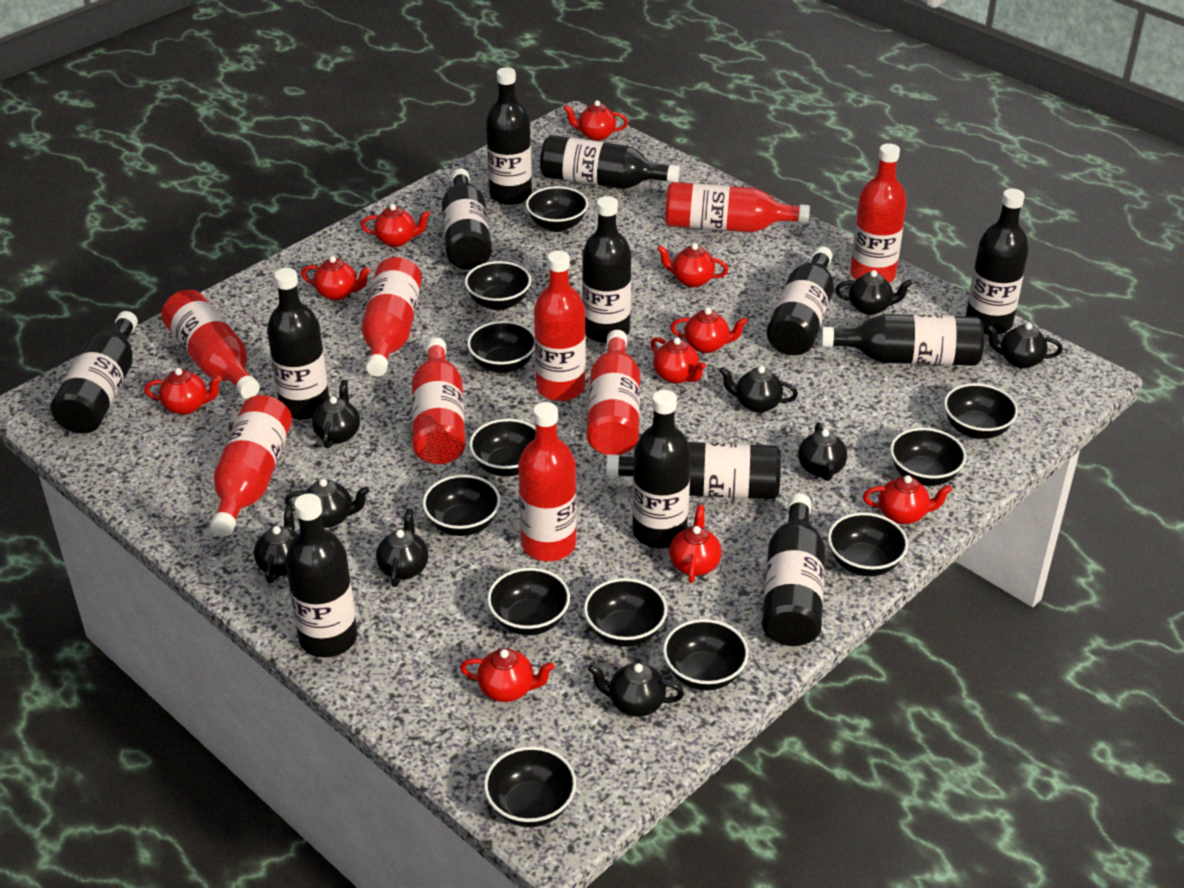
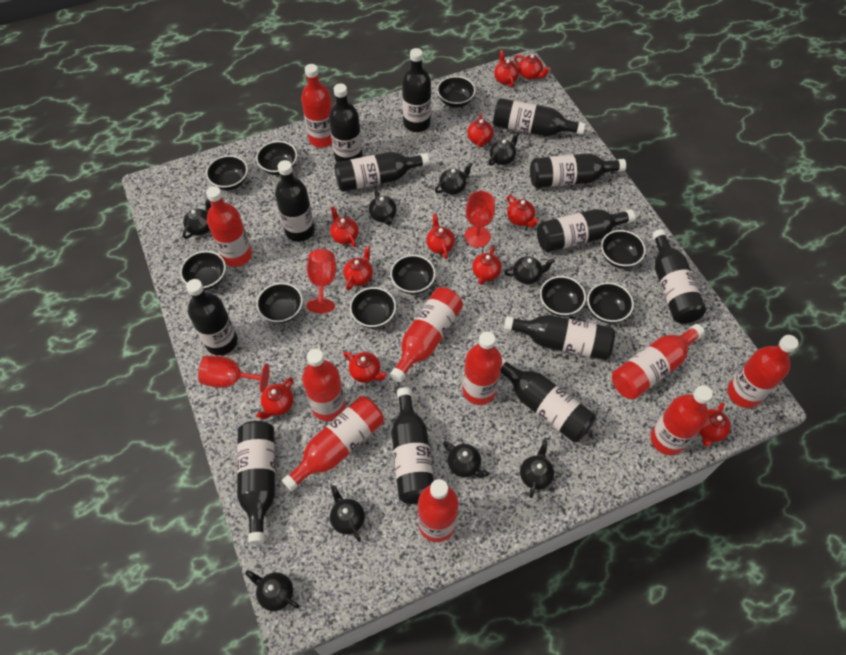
black bowl: [423,475,501,536] [465,261,531,311] [467,321,535,373] [469,419,535,476] [484,746,576,827] [487,568,570,635] [526,186,588,232] [584,578,667,647] [663,619,749,690] [828,512,908,576] [890,428,966,486] [944,383,1018,439] = 12 -> [180,251,226,290] [206,155,248,190] [256,141,297,175] [256,283,303,324] [350,287,396,328] [390,255,436,294] [437,76,476,108] [540,276,586,317] [587,282,634,323] [601,230,646,268] = 10
red bottle: [161,289,260,399] [210,395,292,537] [361,257,422,376] [412,337,465,464] [518,402,577,561] [534,251,586,401] [587,330,640,455] [665,182,810,232] [850,143,907,283] = 9 -> [206,186,252,267] [282,396,384,491] [301,64,332,148] [302,349,346,421] [390,287,463,382] [418,479,459,542] [463,332,502,405] [612,324,705,400] [650,385,713,455] [727,335,799,408] = 10
red goblet: none = 0 -> [198,356,270,393] [307,249,336,314] [464,191,495,247] = 3
red teapot: [144,368,222,415] [301,256,371,300] [361,204,430,247] [460,648,554,702] [564,100,628,141] [650,337,706,384] [657,243,728,287] [669,505,721,583] [670,308,748,353] [863,475,952,524] = 10 -> [256,377,293,419] [330,206,359,247] [343,246,373,290] [343,352,387,383] [426,214,455,259] [467,114,493,148] [472,246,501,285] [494,50,519,87] [507,195,539,227] [514,54,551,80] [699,402,731,446] = 11

